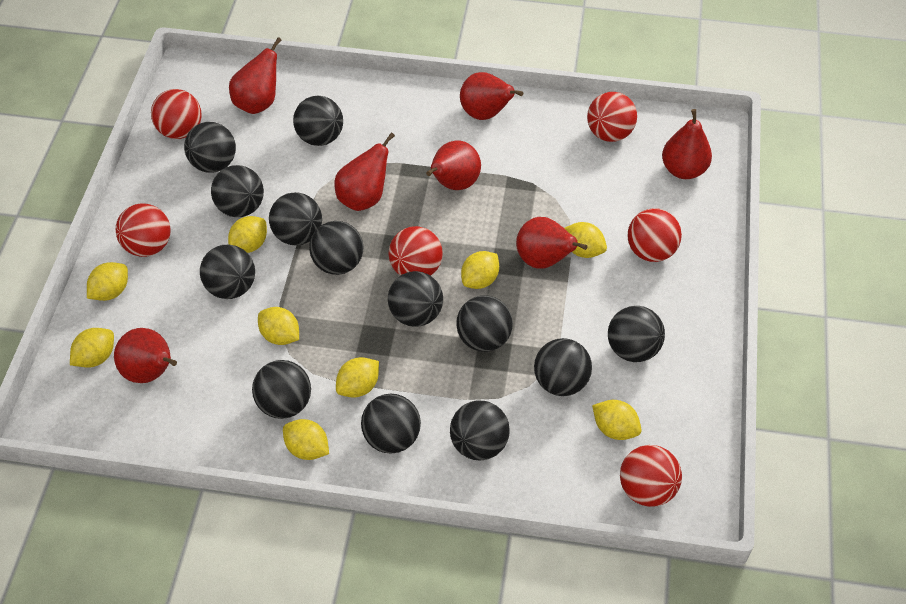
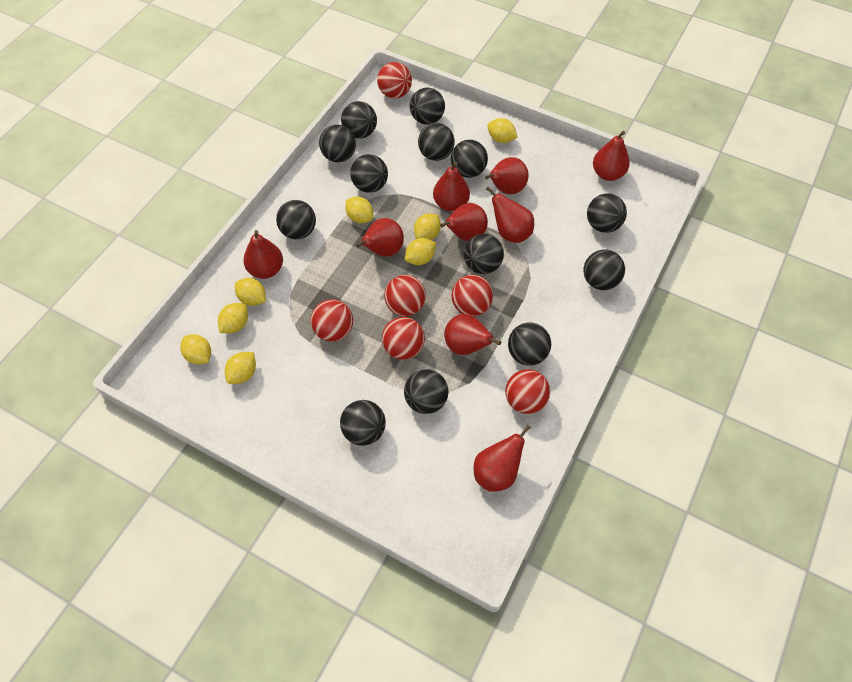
red pear: [114,328,177,383] [229,37,282,114] [335,133,395,211] [426,141,481,190] [460,72,523,120] [516,217,588,268] [662,109,712,179] = 7 -> [243,230,283,279] [356,218,404,257] [433,162,470,211] [440,203,488,241] [444,314,501,355] [473,425,531,492] [485,157,529,194] [486,187,534,243] [593,131,630,181] = 9
yellow lemon: [70,328,114,368] [87,262,128,301] [228,216,267,253] [258,307,299,345] [283,419,329,460] [336,357,379,397] [461,251,499,289] [565,222,607,258] [592,400,641,440] = 9 -> [180,334,211,364] [218,303,248,333] [225,352,256,384] [235,278,266,306] [345,197,373,223] [405,238,436,265] [414,213,441,240] [487,118,518,143] = 8

